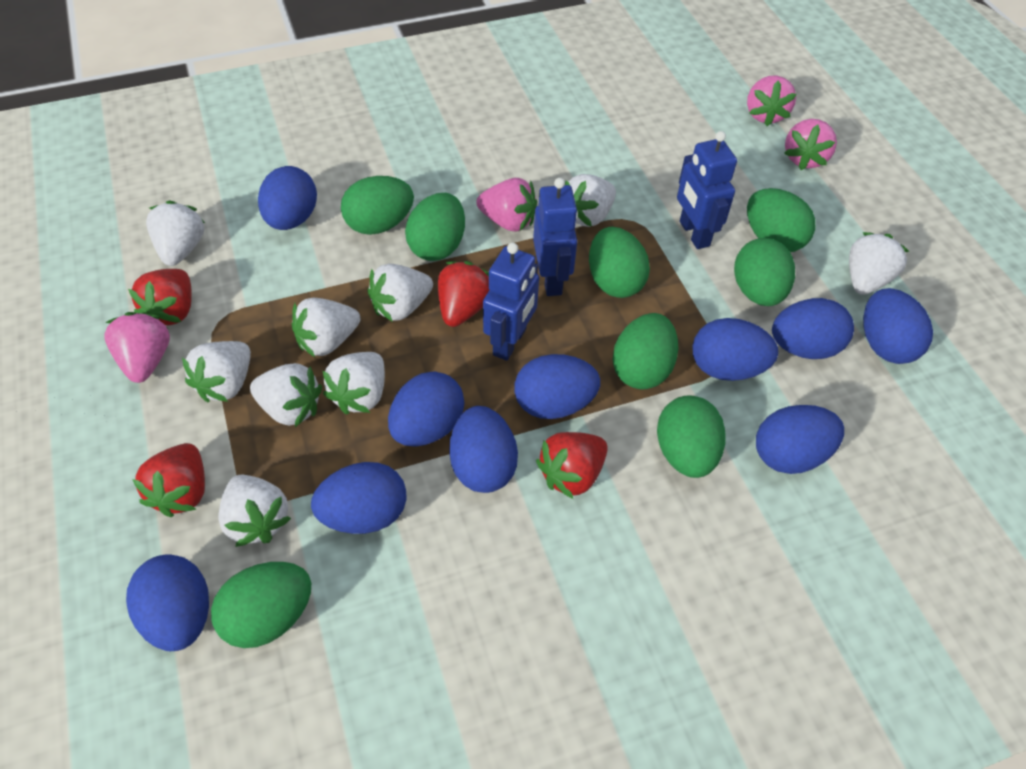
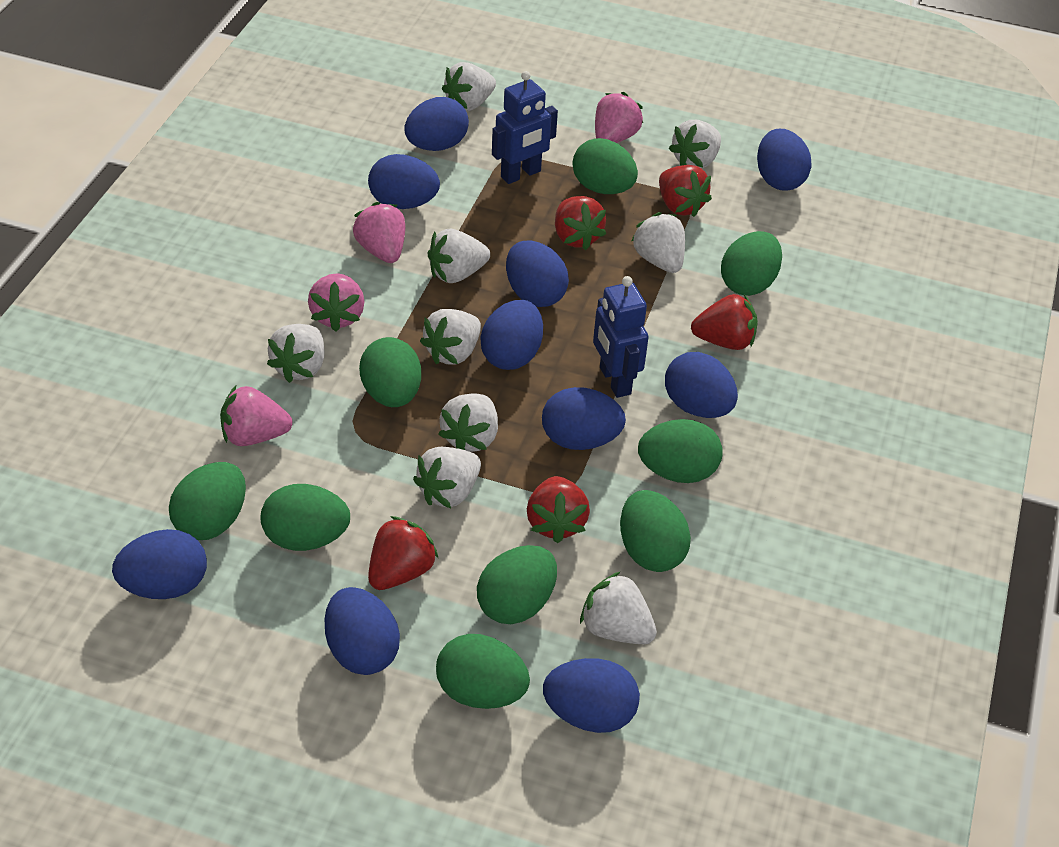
blue robot: [483,243,539,361] [533,178,578,296] [677,131,737,249] = 3 -> [492,71,558,184] [593,276,649,398] = 2
green egg: [211,562,311,648] [341,176,414,235] [405,193,465,261] [589,227,650,298] [613,313,678,390] [657,395,726,478] [734,238,795,306] [747,188,815,252] = 8 -> [169,462,246,540] [261,484,350,551] [359,337,421,407] [436,634,530,709] [477,545,557,624] [573,138,638,194] [620,490,691,572] [638,419,723,483] [721,231,782,296] = 9
red strawberry: [128,269,192,325] [132,443,205,517] [438,261,489,327] [536,432,608,499] = 4 -> [368,516,439,590] [527,476,590,543] [555,196,606,250] [659,165,712,217] [691,294,758,350] = 5

